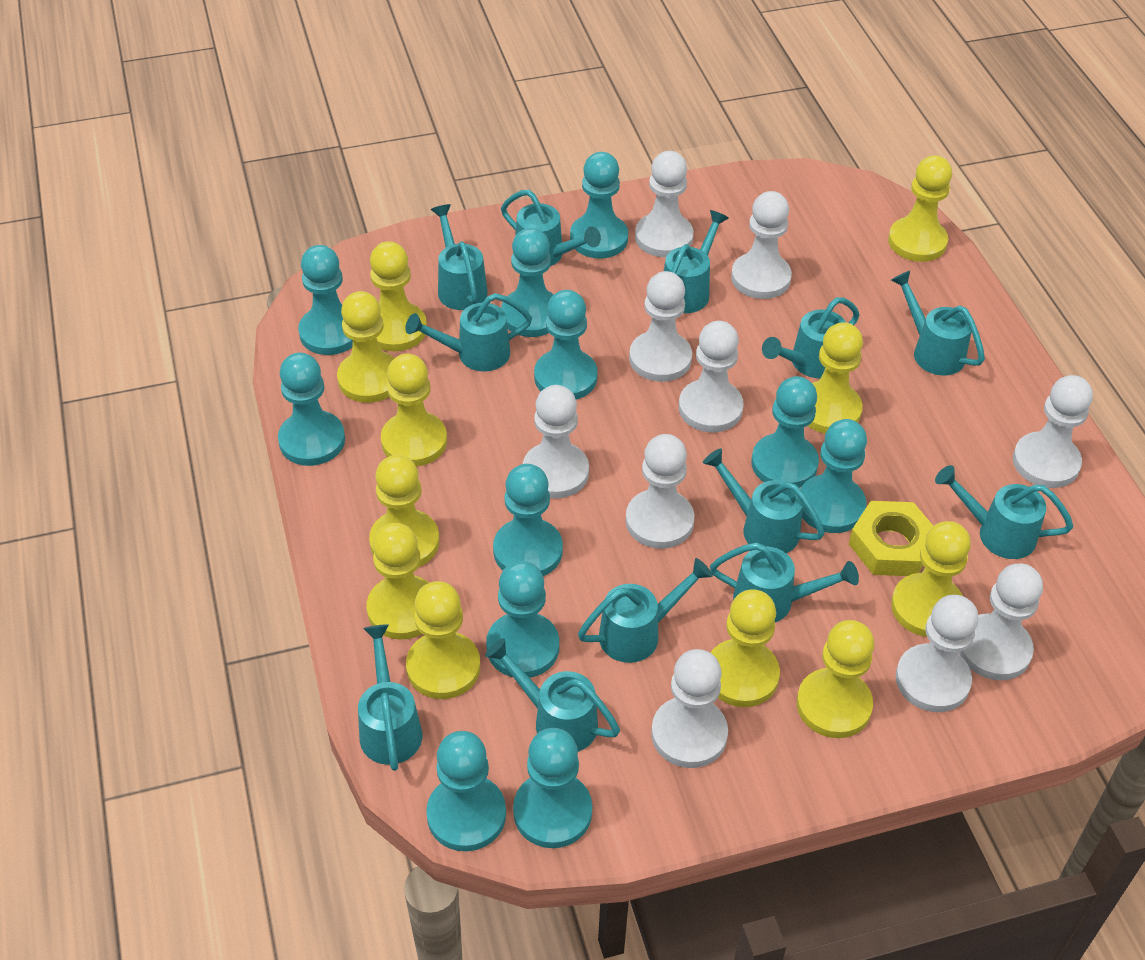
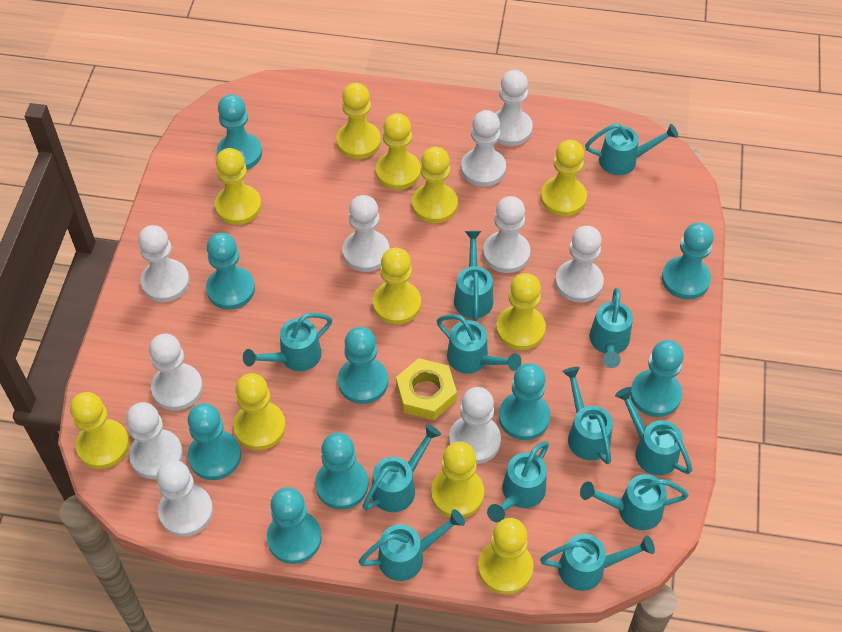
turquoise pawn: [278,353,345,466] [298,245,353,355] [426,731,506,851] [486,561,559,678] [493,464,563,576] [501,228,554,337] [513,728,592,848] [534,290,598,399] [570,152,628,259] [751,376,819,488] [801,419,867,533] = 11 -> [188,403,241,480] [206,233,255,310] [217,94,262,169] [267,487,322,564] [315,432,369,510] [338,327,388,404] [499,363,550,440] [630,340,684,417] [662,222,714,299] = 9

